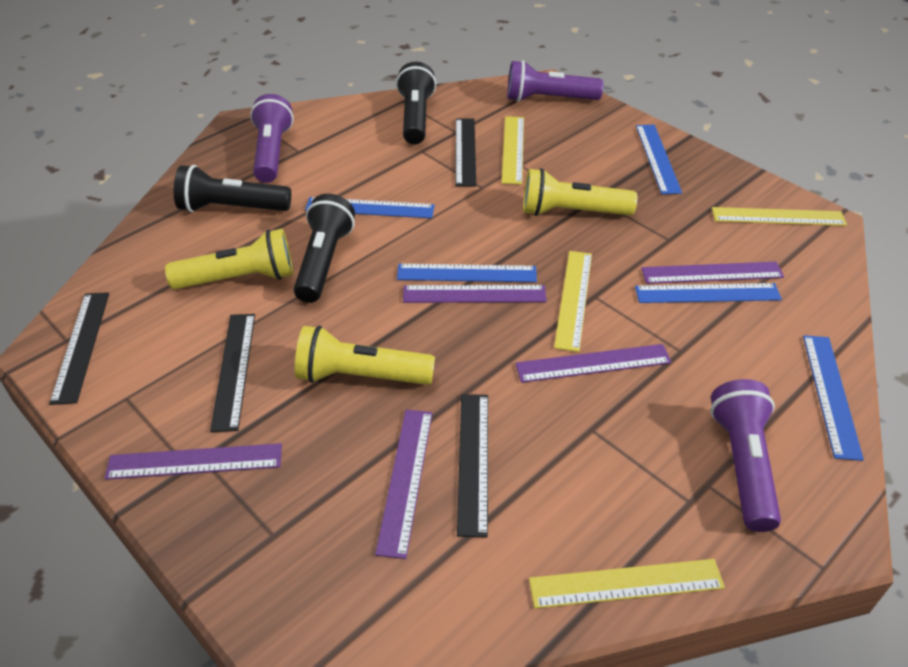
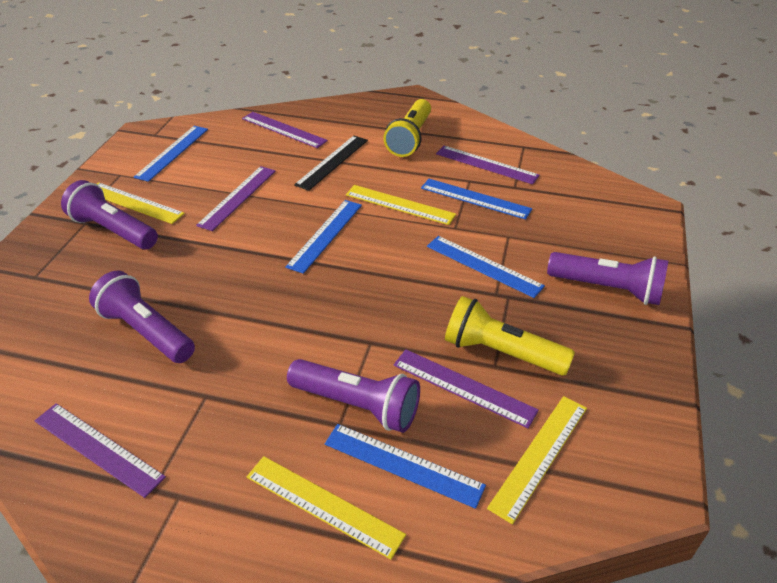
black flashlight: [174,165,291,212] [294,194,355,303] [396,62,436,144] = 3 -> none = 0
black ruler: [49,292,109,405] [210,314,255,432] [456,119,476,186] [457,394,488,538] = 4 -> [294,136,368,191] = 1
purple flashlight: [250,94,294,183] [507,60,604,102] [710,379,781,532] = 3 -> [61,180,158,249] [89,270,195,363] [287,359,420,433] [547,252,668,305] = 4
yellow flashlight: [165,229,293,289] [295,326,435,385] [523,168,637,216] = 3 -> [383,99,431,157] [445,296,575,376] = 2

